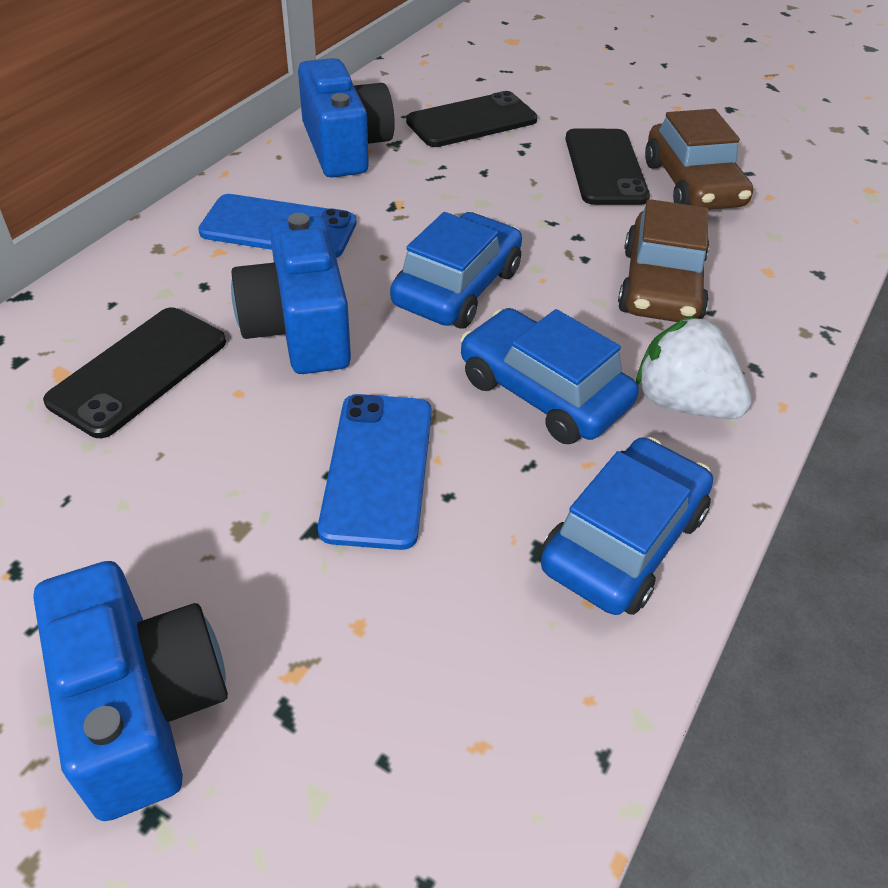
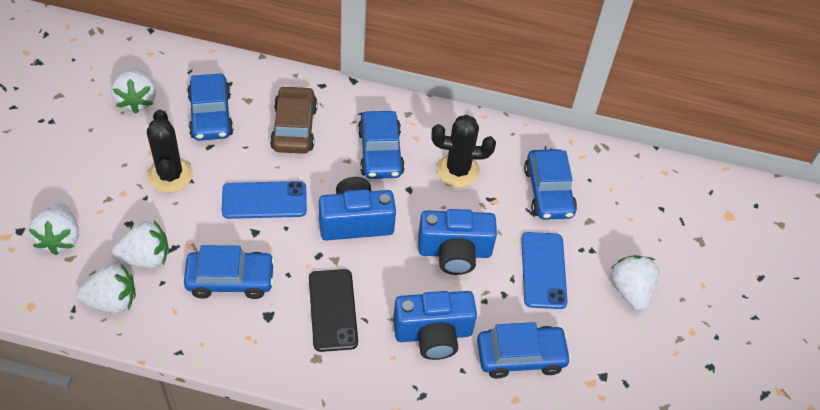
black cactus: none = 0 -> [147,110,193,193] [431,115,496,187] = 2
black phone: [43,307,226,438] [406,91,537,147] [565,128,650,205] = 3 -> [309,269,358,352] = 1
blue car: [390,212,522,329] [460,308,639,444] [541,437,713,615] = 3 -> [184,245,275,299] [187,74,234,141] [358,111,405,179] [477,322,571,379] [524,149,577,220] = 5
brown car: [618,199,709,322] [645,109,753,210] = 2 -> [270,86,317,154] = 1
white strawberry: [636,315,752,419] = 1 -> [29,203,79,255] [76,264,136,313] [111,68,156,114] [112,221,169,269] [611,255,659,311] = 5

